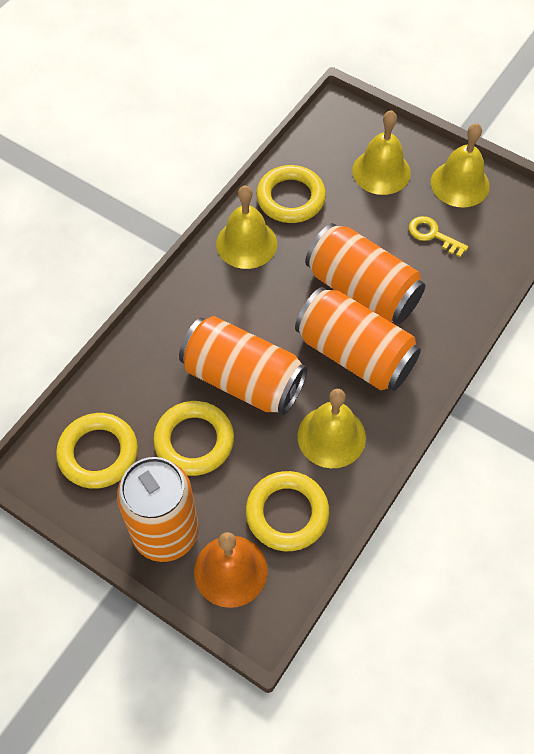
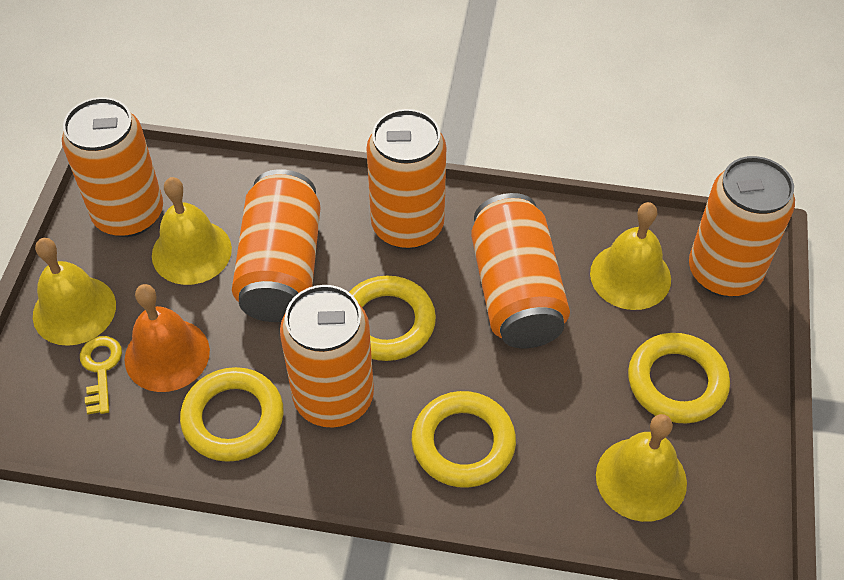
orange can: [117,457,199,562] [179,316,308,415] [295,287,421,391] [305,223,425,324] = 4 -> [62,97,163,237] [232,169,320,322] [280,285,374,428] [366,109,446,249] [471,193,570,348] [689,156,795,297] = 6

